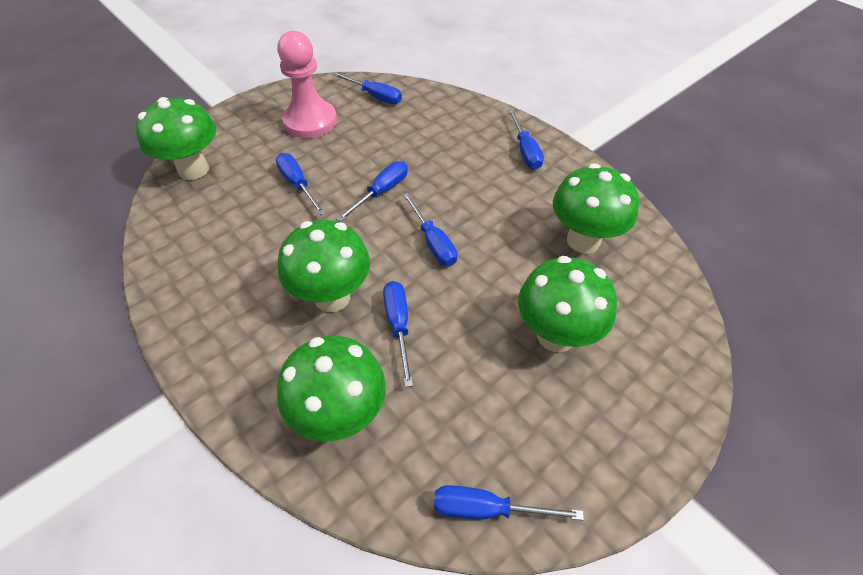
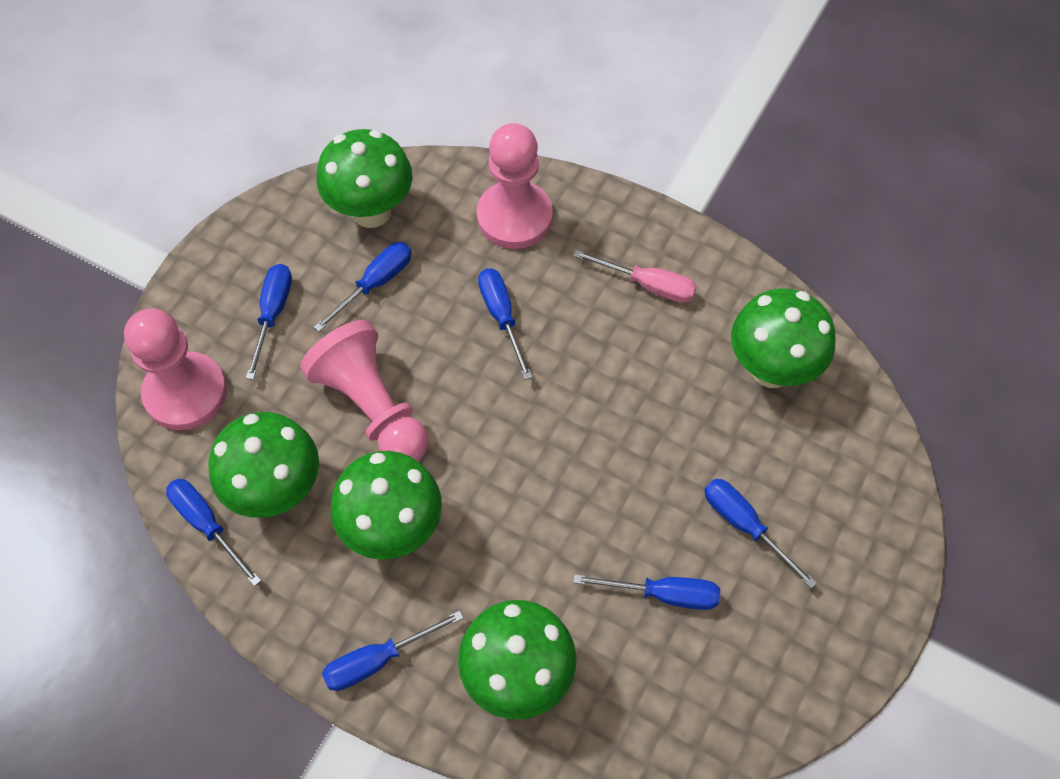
pink pawn: [277,31,337,138] = 1 -> [124,308,227,430] [300,320,428,461] [477,123,553,249] = 3
pink screwdriver: none = 0 -> [573,250,697,303] = 1

